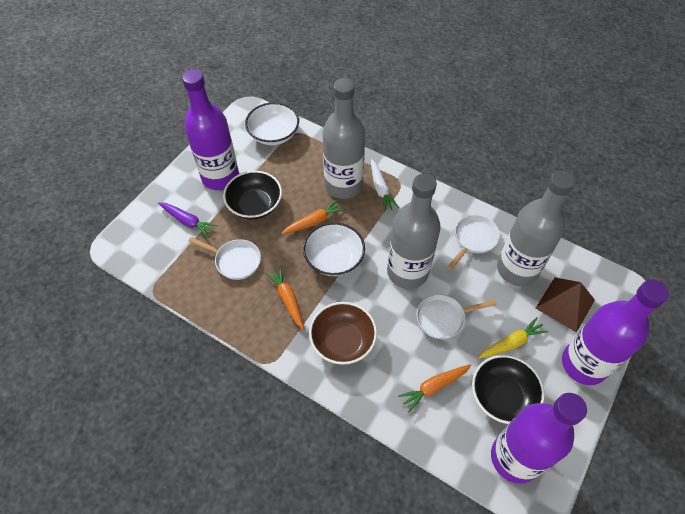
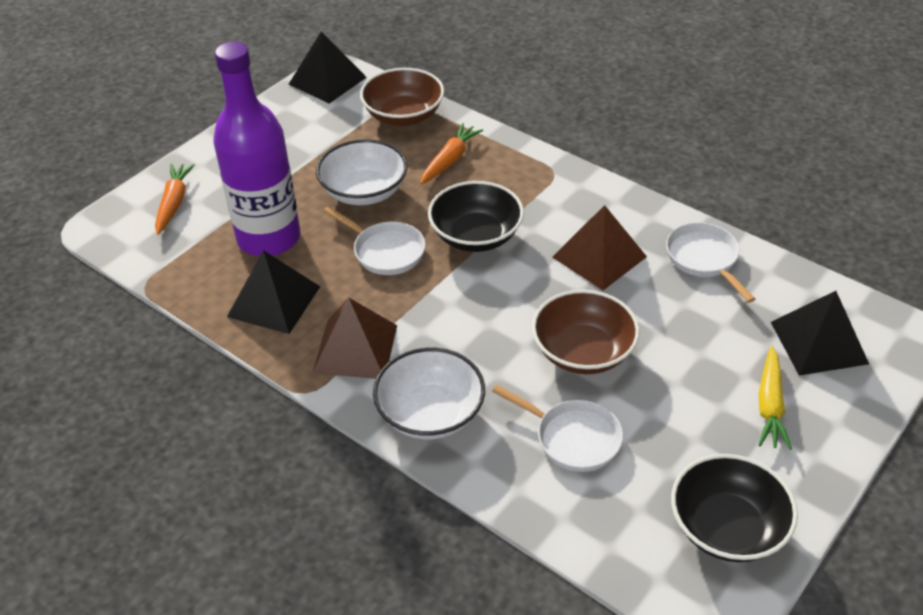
black pyramid: none = 0 -> [227,250,320,334] [289,32,367,103] [771,291,869,376] = 3
brown bowl: [309,302,377,365] = 1 -> [360,68,444,126] [532,290,640,374] = 2
brown pyramid: [535,277,595,333] = 1 -> [312,297,397,379] [552,205,647,290] = 2
grey bottle: [323,78,365,199] [387,173,441,289] [497,171,575,286] = 3 -> none = 0
orange carrot: [265,266,304,329] [282,199,346,234] [398,364,471,412] = 3 -> [155,163,195,235] [420,123,483,185] = 2
purple bottle: [182,70,239,190] [491,393,587,484] [562,280,669,385] = 3 -> [214,42,300,256] = 1
purple carrot: [158,202,218,237] = 1 -> none = 0
white carrot: [371,159,399,212] = 1 -> none = 0

